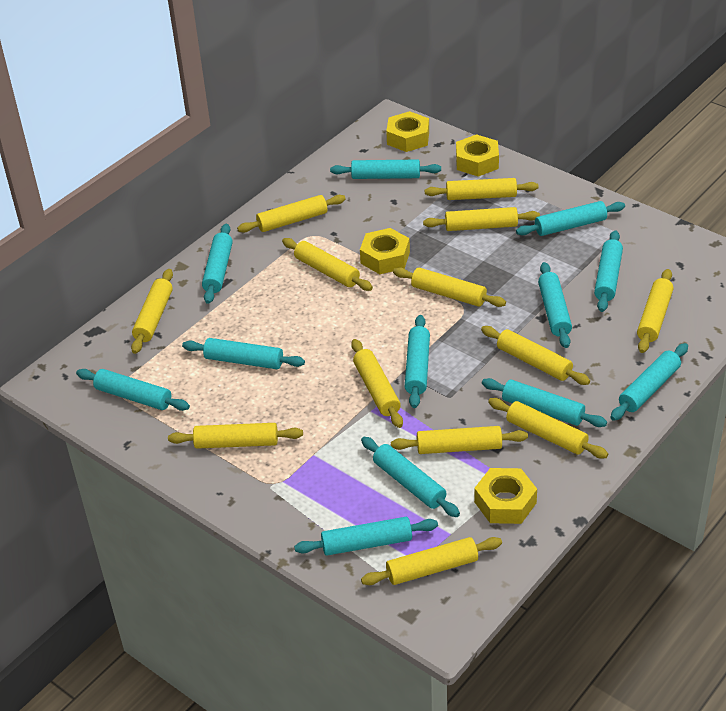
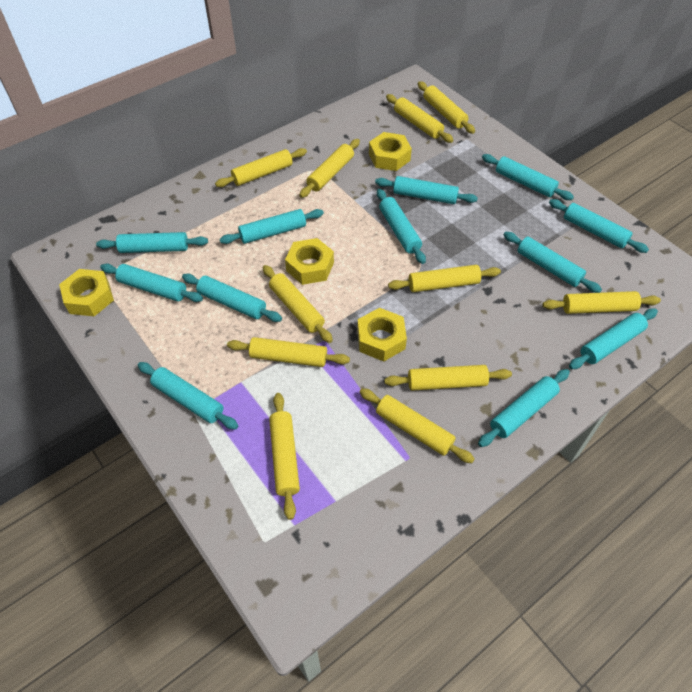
yellow rolling pin: [131,269,173,354] [168,423,303,449] [237,195,346,233] [282,238,373,291] [351,339,403,428] [361,537,502,585] [391,426,528,454] [393,267,506,307] [423,207,540,231] [425,178,539,200] [481,326,590,385] [488,398,608,458] [637,269,674,353] = 13 -> [215,148,307,187] [227,337,350,367] [262,265,333,343] [269,393,300,520] [299,139,360,198] [360,388,475,463] [384,365,512,391] [386,94,454,143] [388,265,501,292] [418,81,475,134] [542,291,661,314] = 11

